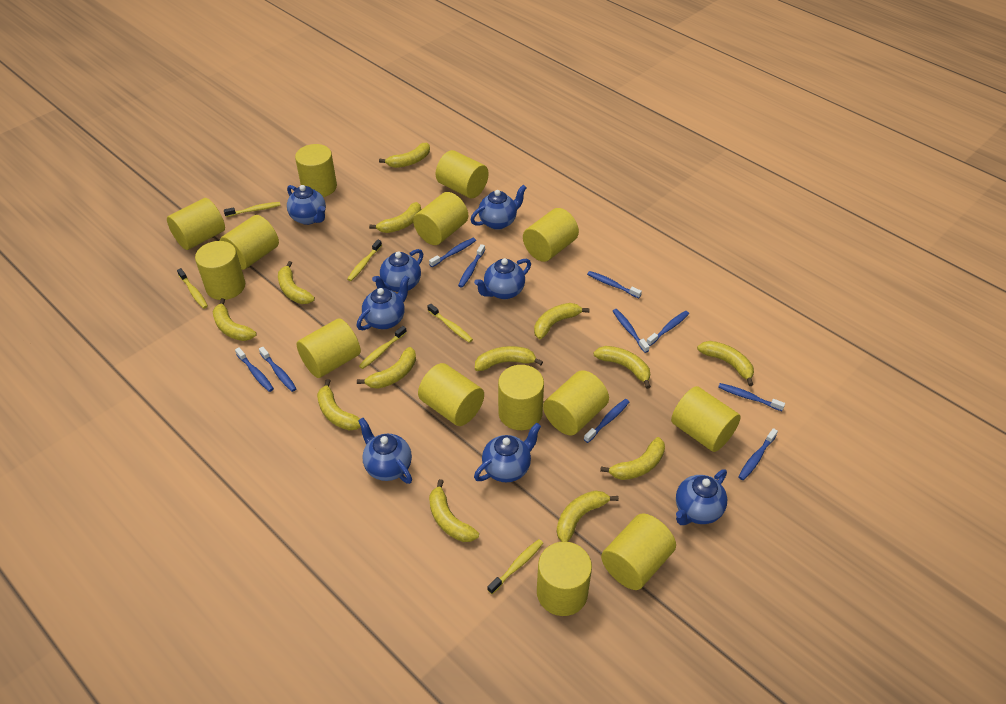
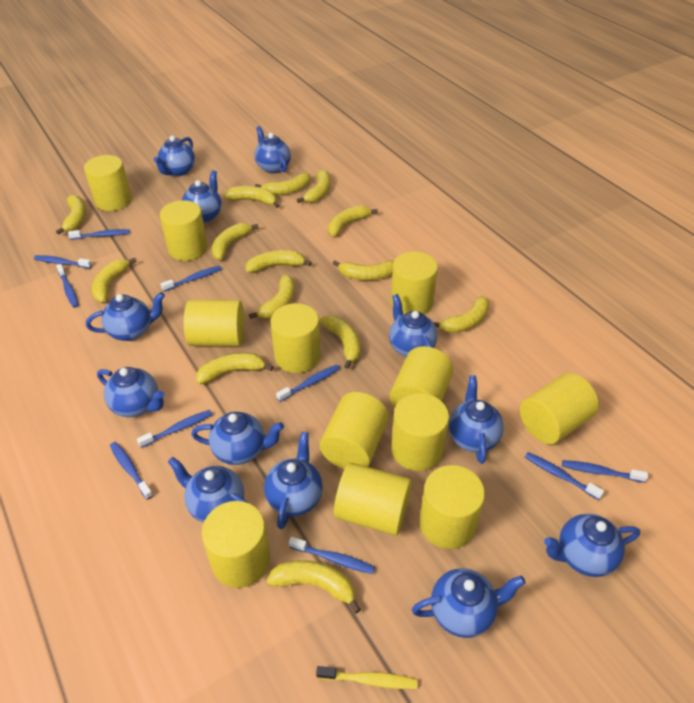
blue teapot: [287,185,326,225] [357,275,410,330] [358,418,412,484] [372,249,423,292] [470,185,527,230] [474,258,531,299] [474,423,541,483] [676,469,727,525] = 8 -> [86,292,165,341] [97,367,165,417] [154,136,195,176] [168,457,248,523] [182,170,222,223] [191,412,284,465] [254,126,291,173] [264,432,323,530] [389,294,438,357] [412,568,525,638] [449,376,504,464] [544,514,640,577] = 12
yellow banana: [212,298,256,341] [278,261,315,304] [317,379,361,431] [357,347,416,389] [369,202,421,233] [379,143,430,168] [429,479,479,542] [475,346,543,371] [534,303,590,339] [557,490,619,542] [593,346,651,389] [600,437,665,480] [697,341,754,386] = 13 -> [56,195,86,235] [92,258,137,302] [196,353,273,384] [211,223,259,260] [224,186,280,208] [246,250,312,273] [249,275,295,319] [255,173,311,195] [266,560,361,614] [297,169,331,203] [320,315,361,369] [328,205,378,237] [332,260,394,280] [433,296,490,333] = 14
yellow cylinder: [167,198,225,250] [195,241,245,300] [220,215,279,270] [295,144,337,197] [297,318,361,378] [413,192,468,245] [418,363,484,426] [436,150,489,198] [498,365,544,430] [523,208,579,262] [537,542,592,616] [543,370,609,436] [601,513,676,590] [671,386,741,452] = 14 -> [84,155,132,211] [160,200,208,261] [184,300,244,346] [202,501,270,588] [271,303,321,373] [320,392,389,469] [334,463,412,536] [390,346,453,408] [391,251,438,315] [391,393,449,471] [419,465,485,549] [520,373,599,444] = 12
yellow toothbrush: [177,268,208,309] [224,202,281,217] [347,240,382,281] [359,326,407,369] [427,304,473,343] [487,539,543,594] = 6 -> [316,666,418,689] = 1

